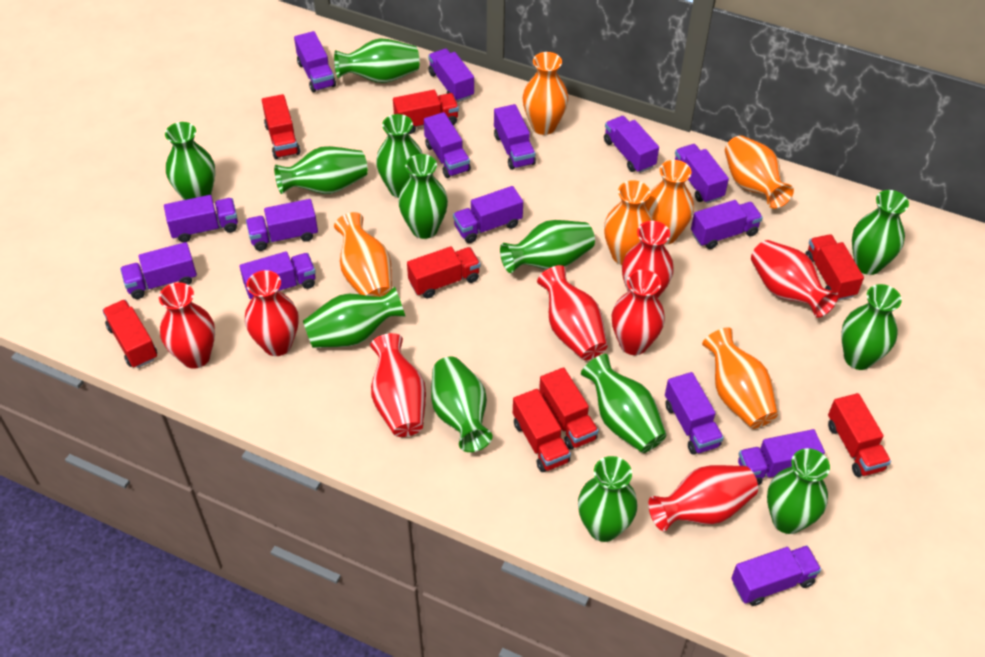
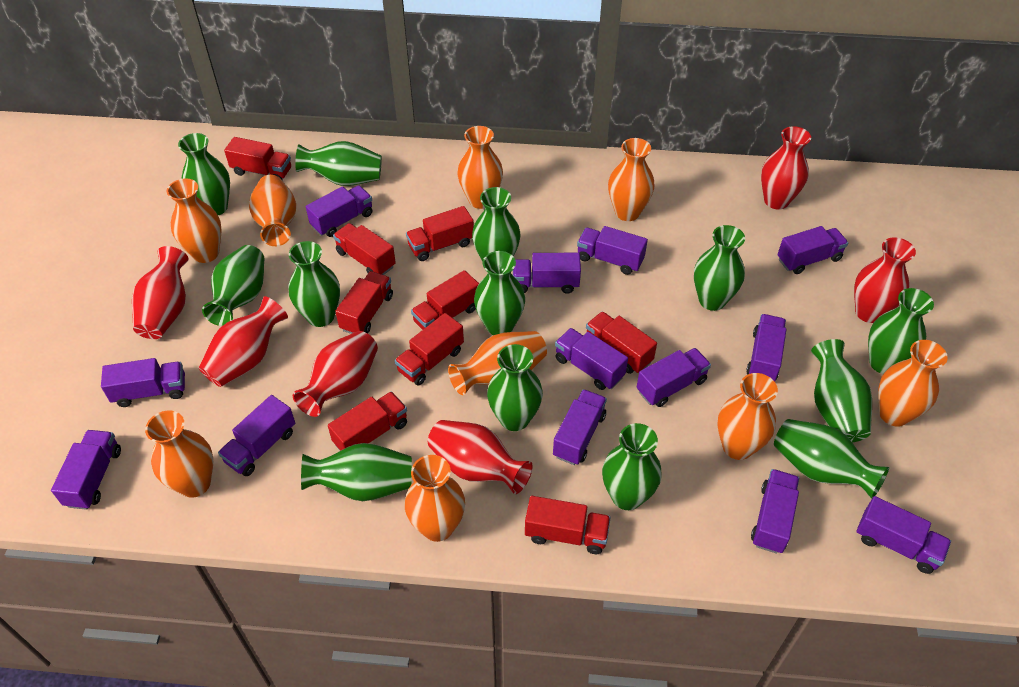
orange vase: [334,212,392,297] [523,52,568,135] [604,180,653,265] [644,160,694,245] [702,327,778,429] [725,136,794,209] = 6 -> [145,410,213,498] [167,179,221,263] [249,175,296,246] [405,455,465,542] [448,331,547,395] [457,126,503,209] [608,138,654,221] [717,373,778,460] [878,340,948,427] = 9
purple truck: [120,242,197,299] [164,195,238,243] [239,251,316,299] [246,199,318,251] [294,31,336,92] [424,112,471,178] [428,49,474,102] [453,186,523,243] [494,104,536,170] [604,116,659,173] [665,372,724,455] [675,144,729,204] [691,200,763,249] [731,545,821,606] [738,429,825,485] = 15 -> [51,430,121,510] [101,358,185,407] [218,395,295,476] [306,186,373,237] [513,253,581,294] [553,389,607,465] [555,328,628,390] [577,226,648,275] [637,348,711,407] [746,314,787,382] [751,469,799,554] [777,226,848,274] [856,496,951,574] = 13
red truck: [102,300,157,368] [262,94,300,159] [393,90,459,134] [407,246,480,298] [513,389,571,472] [539,367,599,450] [805,234,864,300] [828,393,891,477] = 8 -> [224,137,291,181] [328,392,407,451] [333,223,396,275] [335,271,393,334] [395,313,464,385] [406,206,474,261] [411,270,479,330] [525,496,611,554] [586,311,657,374] = 9
red vase: [159,282,215,369] [245,270,299,356] [370,333,426,437] [537,265,608,360] [611,270,665,355] [622,221,674,298] [648,465,758,531] [751,240,839,318] = 8 -> [132,246,188,339] [199,296,288,387] [293,331,378,417] [428,420,533,494] [761,126,811,210] [854,237,916,323] = 6

